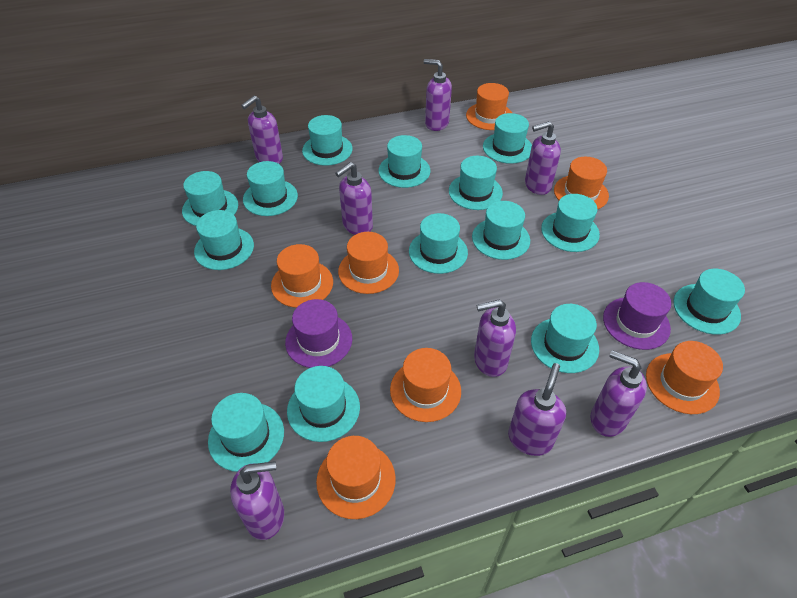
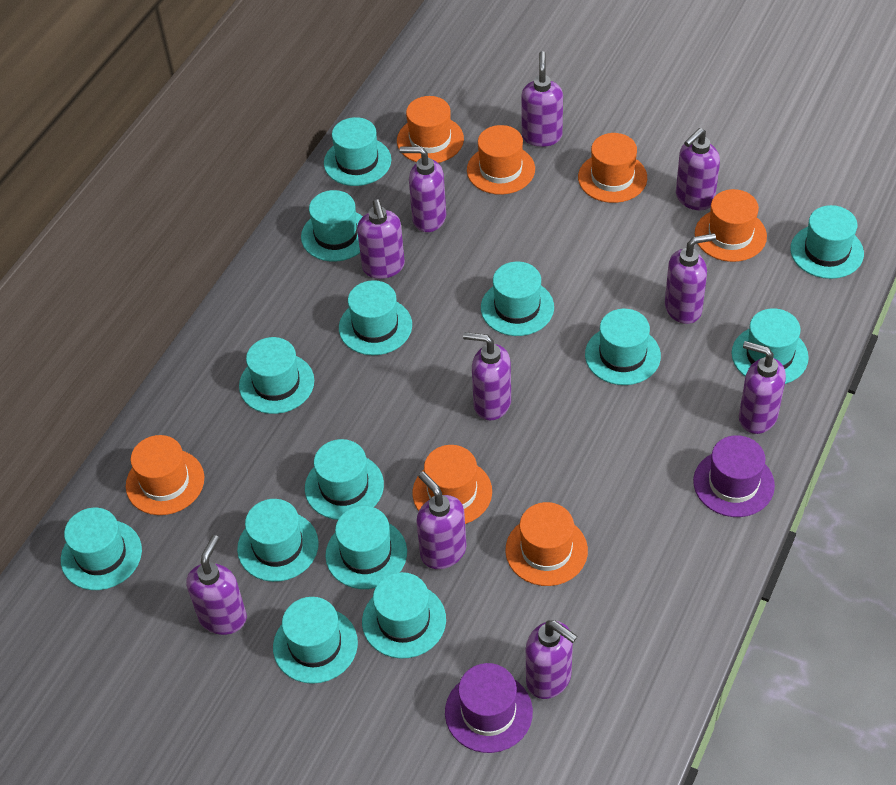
purple soap dispenser: [230,461,284,540] [241,96,283,164] [335,162,373,235] [424,59,452,131] [474,300,516,377] [508,363,566,456] [525,121,561,195] [590,350,647,437] = 8 -> [187,535,247,635] [357,199,405,279] [399,147,446,232] [416,471,466,569] [463,332,511,421] [521,51,563,147] [526,620,578,699] [665,233,716,324] [676,128,720,210] [739,341,786,434] = 10

